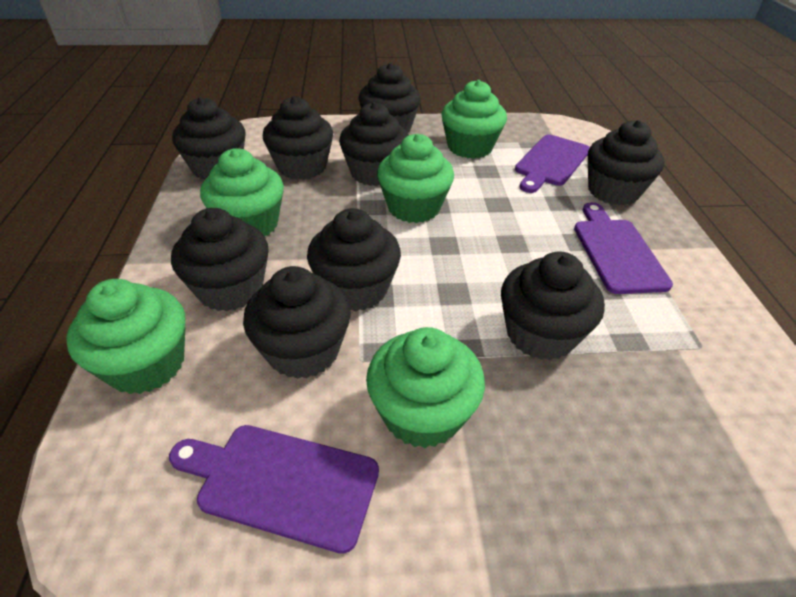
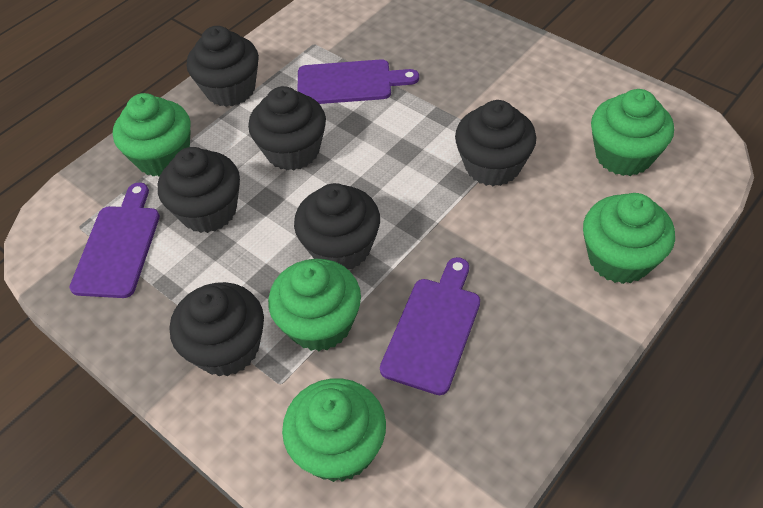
black cupcake: [171,208,269,312] [172,97,246,179] [243,266,351,379] [263,96,333,180] [307,208,401,311] [339,102,409,186] [359,63,421,133] [501,251,605,360] [588,120,664,206] = 9 -> [158,147,240,233] [170,282,264,377] [187,26,259,107] [248,86,326,171] [294,183,380,269] [455,100,536,186] = 6

